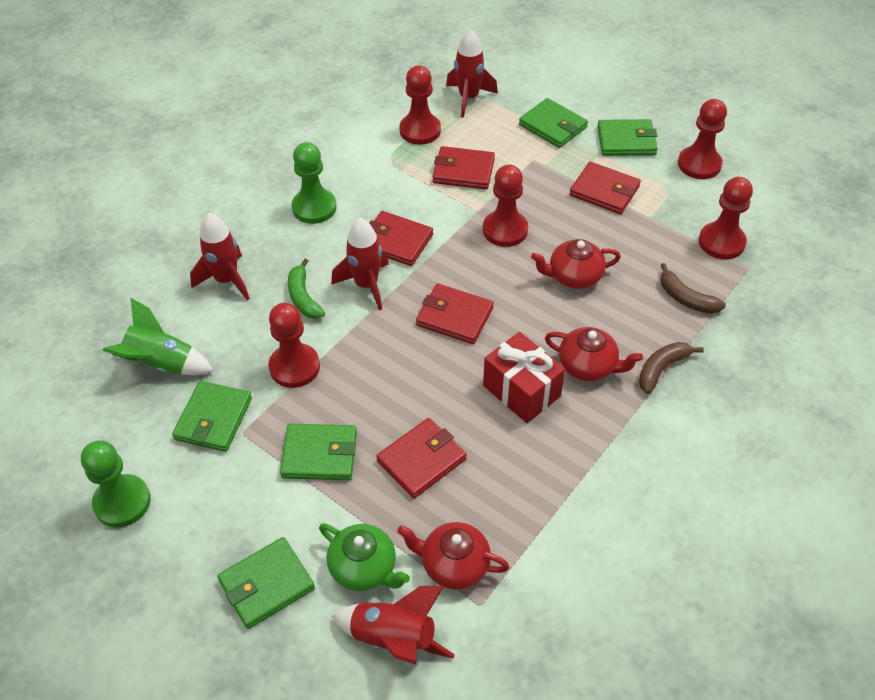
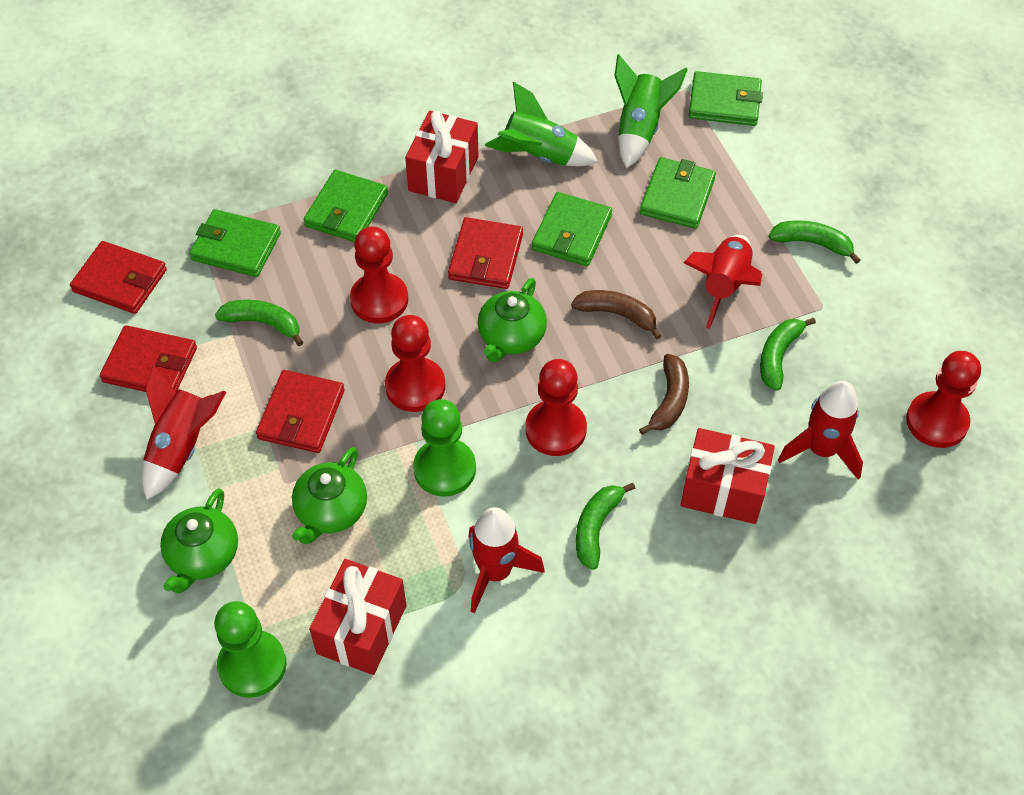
green banana: [288,259,325,319] = 1 -> [215,300,304,346] [576,483,636,570] [760,318,816,391] [769,220,860,264] = 4
green rocket: [103,298,213,375] = 1 -> [485,82,598,166] [614,54,688,168] = 2
green teapot: [319,523,410,591] = 1 -> [160,488,238,593] [292,447,367,544] [478,278,547,363] = 3
red gift: [483,332,565,423] = 1 -> [309,559,407,675] [405,111,479,203] [680,428,775,524] = 3
red pawn: [268,303,320,388] [399,65,441,144] [483,165,528,247] [678,99,727,179] [699,177,753,259] = 5 -> [350,226,408,323] [385,315,445,412] [525,359,587,456] [906,351,981,448] = 4
red teapot: [397,522,509,590] [531,239,621,289] [545,327,643,381] = 3 -> none = 0
red wallet: [369,211,433,266] [376,418,467,499] [416,283,494,344] [433,146,495,189] [570,162,641,214] = 5 -> [70,241,167,314] [100,325,197,392] [256,370,345,453] [448,217,523,289] = 4

